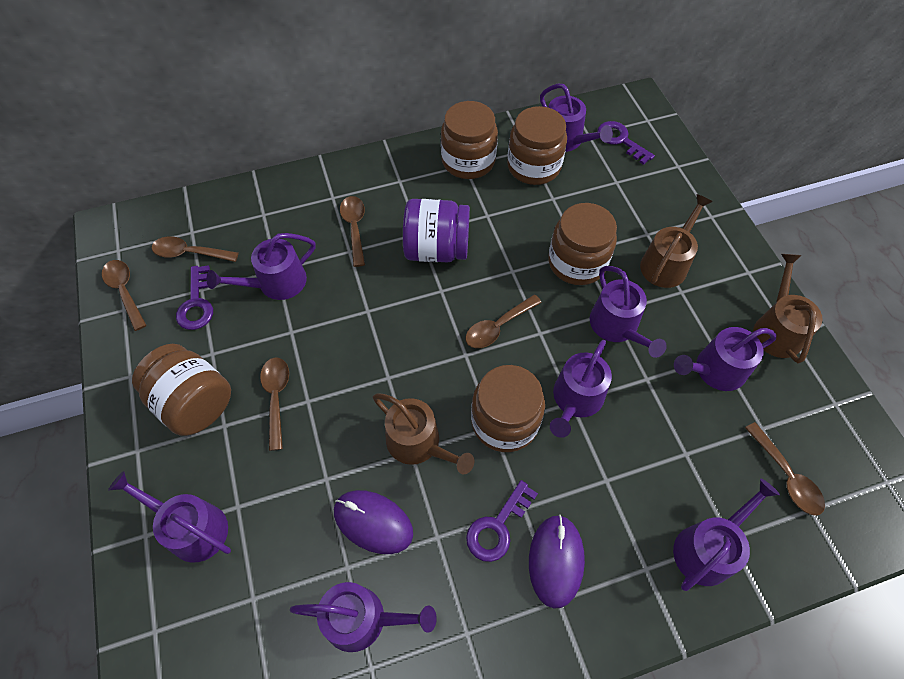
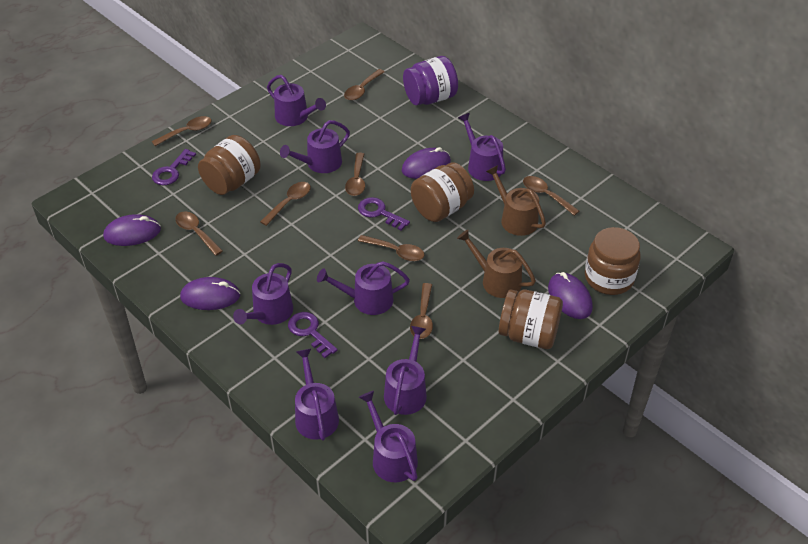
brown jar: [132,344,231,436] [441,101,498,179] [471,365,545,452] [507,106,567,185] [548,203,617,285] = 5 -> [198,135,261,195] [411,162,474,222] [499,289,563,349] [585,227,641,295] = 4
brown spoon: [102,260,147,331] [152,236,239,262] [260,357,289,451] [340,196,365,267] [465,295,542,348] [745,422,825,516] = 6 -> [152,116,212,146] [175,212,223,256] [260,182,311,226] [344,69,385,100] [345,153,365,196] [358,235,425,261] [410,283,433,339] [523,176,579,216] = 8
brown watering can: [373,393,474,474] [640,194,713,288] [753,254,823,364] = 3 -> [457,230,536,298] [486,165,546,236] = 2
purple mouse: [334,490,413,554] [529,514,585,609] = 2 -> [103,214,161,246] [180,277,240,310] [402,147,451,179] [548,272,593,319] = 4

